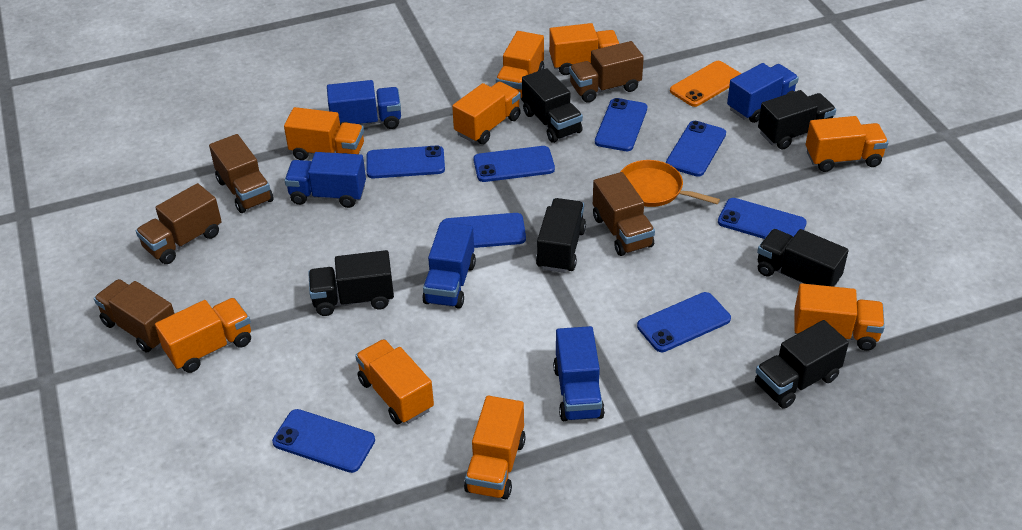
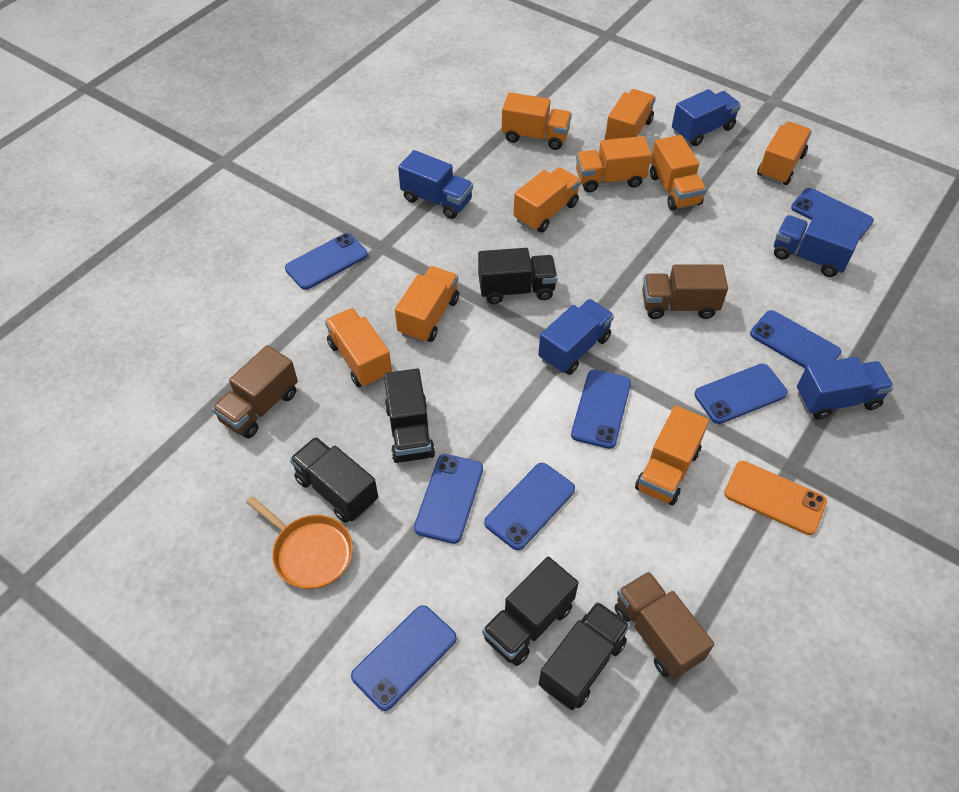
black truck: [308,250,394,316] [522,68,583,143] [536,198,586,273] [755,320,849,409] [757,229,849,287] [758,90,836,150] = 6 -> [290,437,378,523] [384,369,435,463] [478,248,558,304] [482,556,579,666] [539,601,630,710] = 5
brown truck: [94,279,175,352] [136,183,222,264] [209,134,274,213] [569,41,644,103] [593,172,655,256] = 5 -> [212,345,298,438] [615,571,714,679] [642,264,728,319] = 3

